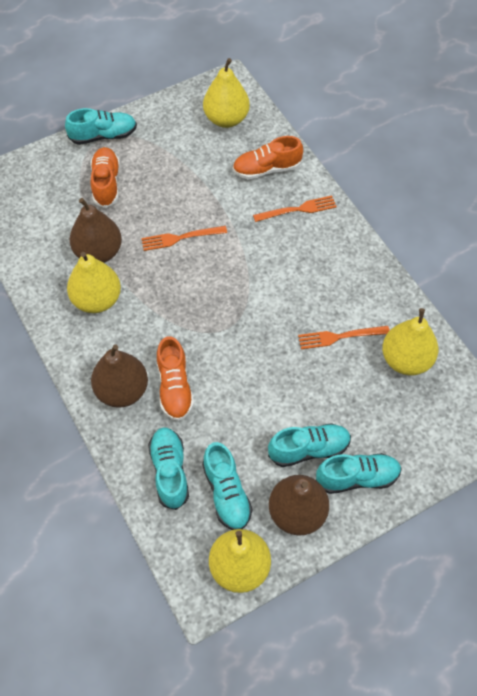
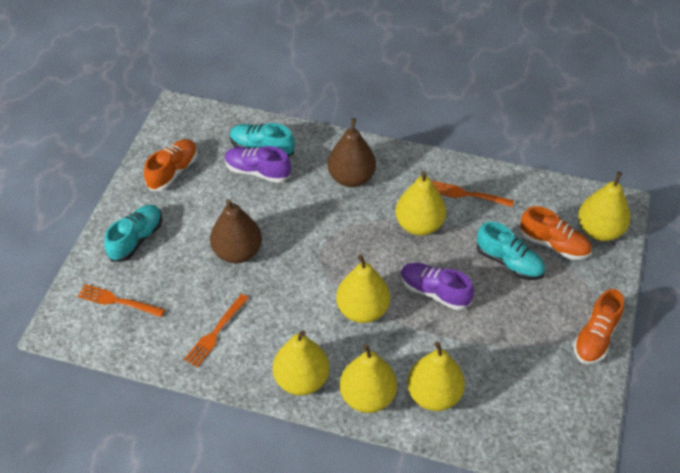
brown pear: [70,198,122,263] [91,344,148,408] [269,475,329,536] = 3 -> [210,199,262,263] [328,118,376,187] = 2
purple shoe: none = 0 -> [225,146,291,183] [400,263,474,310] = 2
turquoise shoe: [65,108,137,145] [148,428,189,510] [202,442,252,530] [268,423,351,467] [316,453,402,494] = 5 -> [104,205,162,262] [230,123,295,157] [477,221,545,280] = 3
yellow pear: [67,252,121,313] [203,58,250,128] [209,529,271,593] [382,308,438,375] = 4 -> [273,330,330,395] [336,254,390,323] [340,344,397,413] [396,171,446,236] [407,342,465,411] [578,172,631,241] = 6

